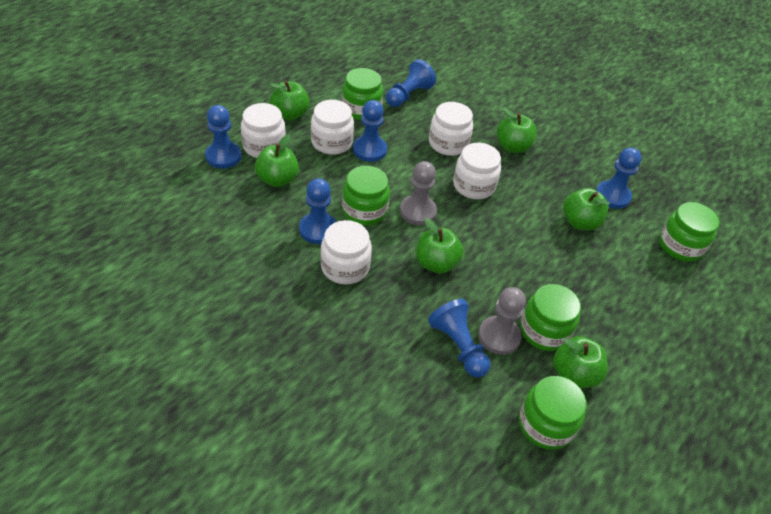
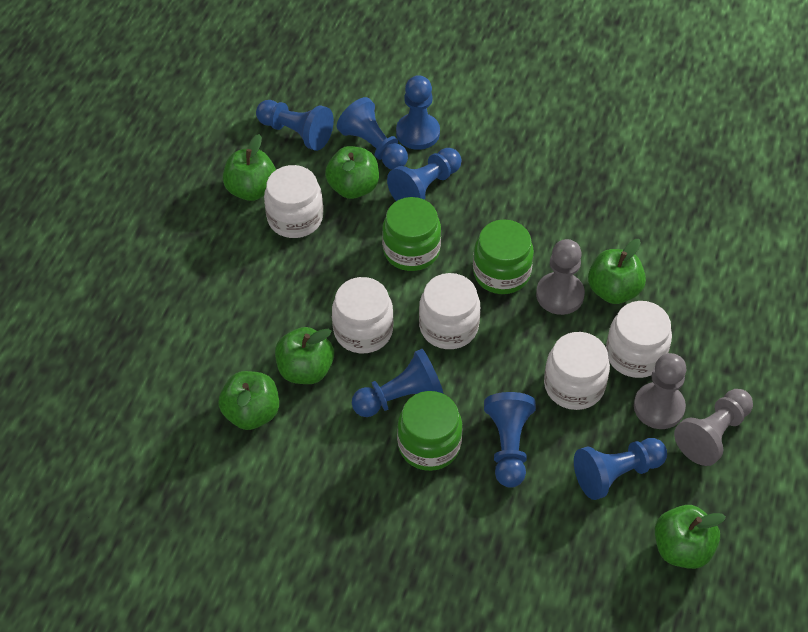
blue pawn: [205,105,242,169] [299,178,337,244] [353,100,387,162] [386,59,436,107] [428,299,491,377] [596,148,642,209] = 6 -> [256,100,334,151] [337,97,408,170] [352,349,443,417] [387,148,461,201] [396,75,440,150] [484,392,536,488] [574,438,667,500] = 7
green jar: [342,68,383,120] [342,166,390,225] [519,376,586,450] [520,284,581,351] [659,202,719,262] = 5 -> [382,197,441,271] [397,391,462,471] [473,219,534,294] = 3
grey pawn: [400,161,437,225] [478,287,526,355] = 2 -> [536,239,585,315] [634,353,687,429] [674,389,753,466] = 3

